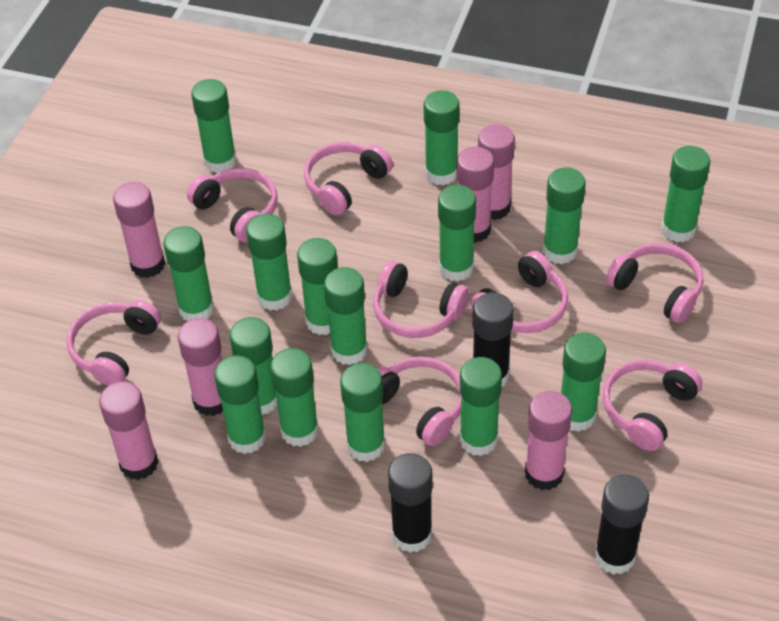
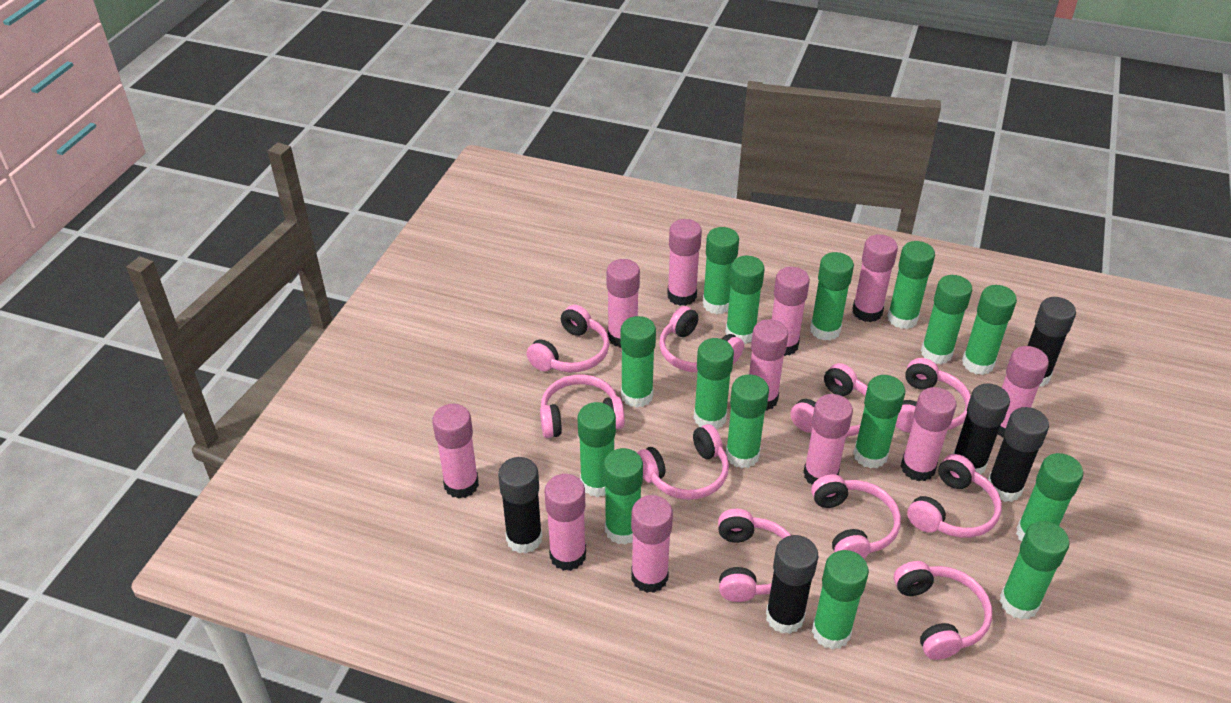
black glue stick: [388,453,433,553] [473,293,514,386] [594,474,649,575] = 3 -> [498,457,542,553] [766,535,818,634] [953,383,1010,474] [988,407,1049,502] [1028,297,1076,387] = 5
pink glue stick: [99,381,159,480] [113,182,165,278] [178,318,223,416] [457,147,494,243] [478,124,515,220] [525,391,572,490] = 6 -> [432,404,479,499] [545,474,586,571] [607,259,640,348] [631,495,673,593] [667,219,702,306] [749,319,788,411] [772,267,810,356] [803,394,853,485] [852,234,898,322] [901,387,956,481] [997,346,1049,438] = 11
pink headphones: [66,300,161,386] [187,168,278,242] [304,142,393,215] [373,261,469,338] [378,357,461,446] [471,251,568,333] [602,360,702,451] [606,243,703,323] = 8 -> [527,305,609,372] [540,374,625,438] [637,424,729,500] [659,306,744,373] [718,509,791,602] [790,363,868,437] [811,474,901,559] [894,561,992,660] [895,358,971,433] [907,454,1002,538] = 10

